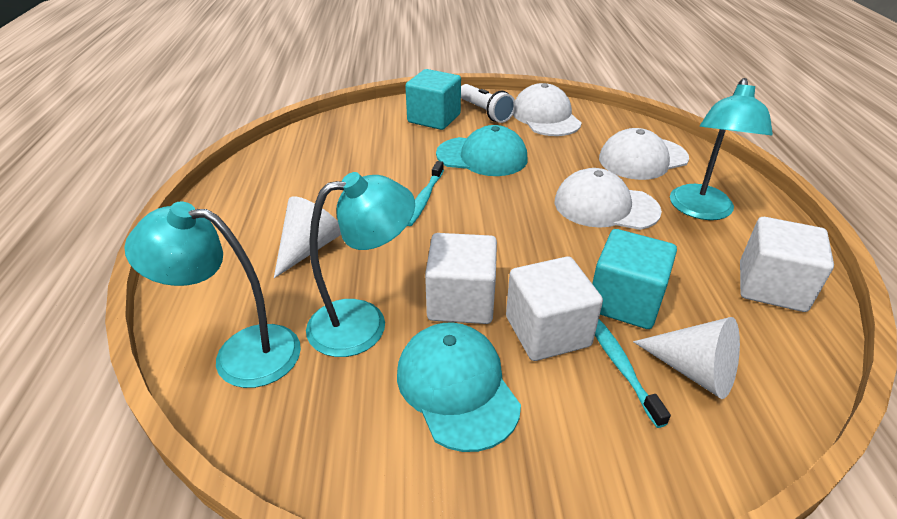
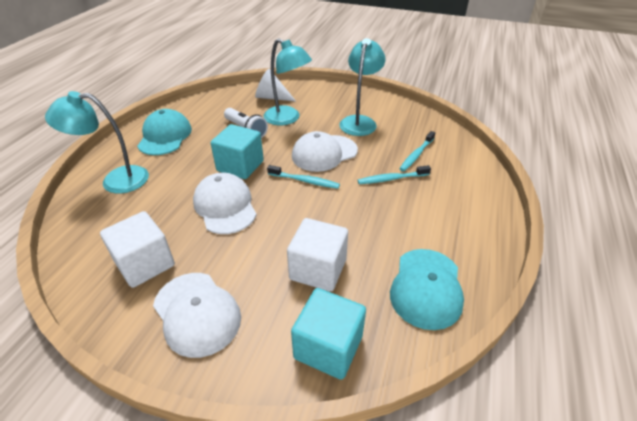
turquoise toothbrush: [407,161,444,226] [595,319,671,428] = 2 -> [267,165,340,189] [358,165,431,184] [399,131,435,172] = 3
white cone: [274,196,341,278] [633,317,740,399] = 2 -> [255,68,296,101] = 1
white cube: [425,233,497,324] [506,256,603,361] [740,217,834,312] = 3 -> [100,211,175,288] [287,218,348,292] = 2

